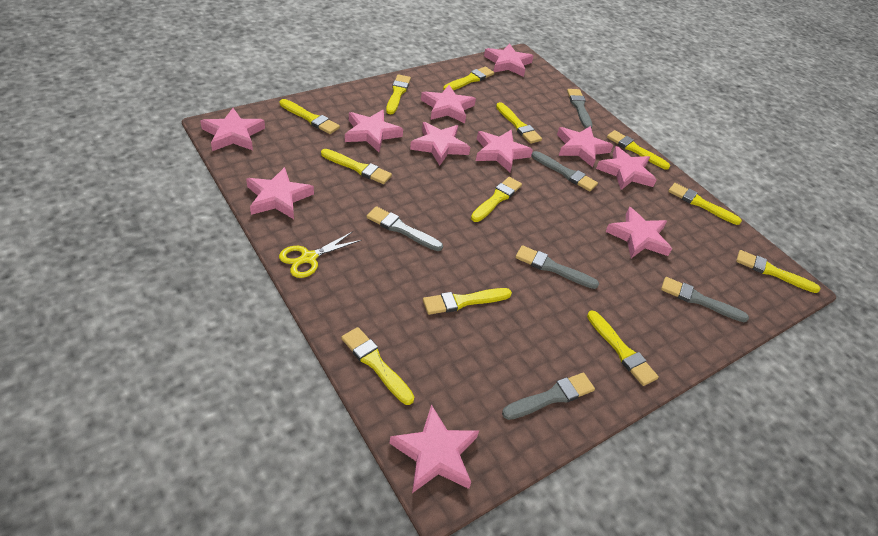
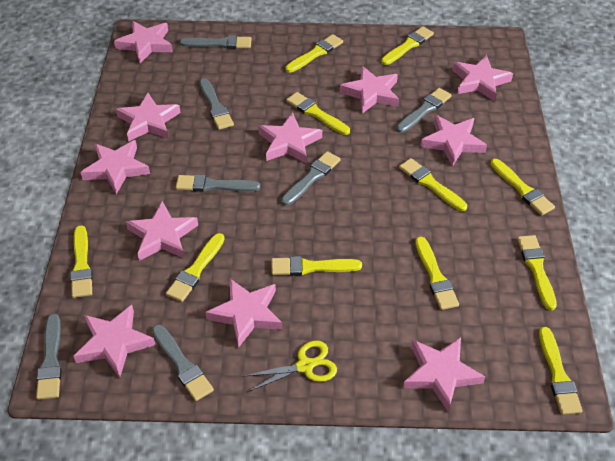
grey brush: [366,206,443,251] [502,373,595,420] [515,245,599,289] [532,151,598,191] [567,89,592,129] [661,277,749,322] = 6 -> [36,314,62,400] [152,324,214,401] [176,174,260,192] [180,35,252,49] [199,78,234,130] [281,151,340,206] [396,88,451,133] = 7
yellow brush: [280,99,340,134] [321,149,392,184] [341,327,414,405] [386,74,411,114] [423,288,512,315] [443,67,494,90] [471,177,522,222] [496,102,542,144] [587,310,659,386] [607,130,670,170] [668,183,742,225] [736,250,820,293] = 12 -> [70,225,93,298] [166,233,225,302] [271,256,362,276] [285,34,343,73] [286,92,350,135] [381,26,434,65] [399,158,467,211] [415,237,459,310] [490,159,555,215] [517,235,557,310] [539,327,582,415] = 11

